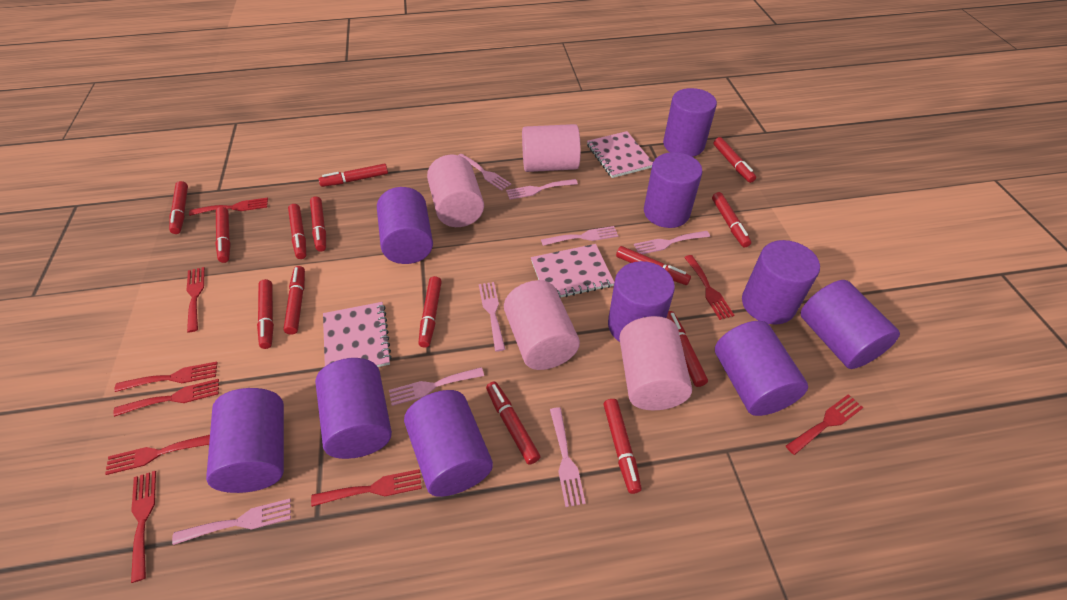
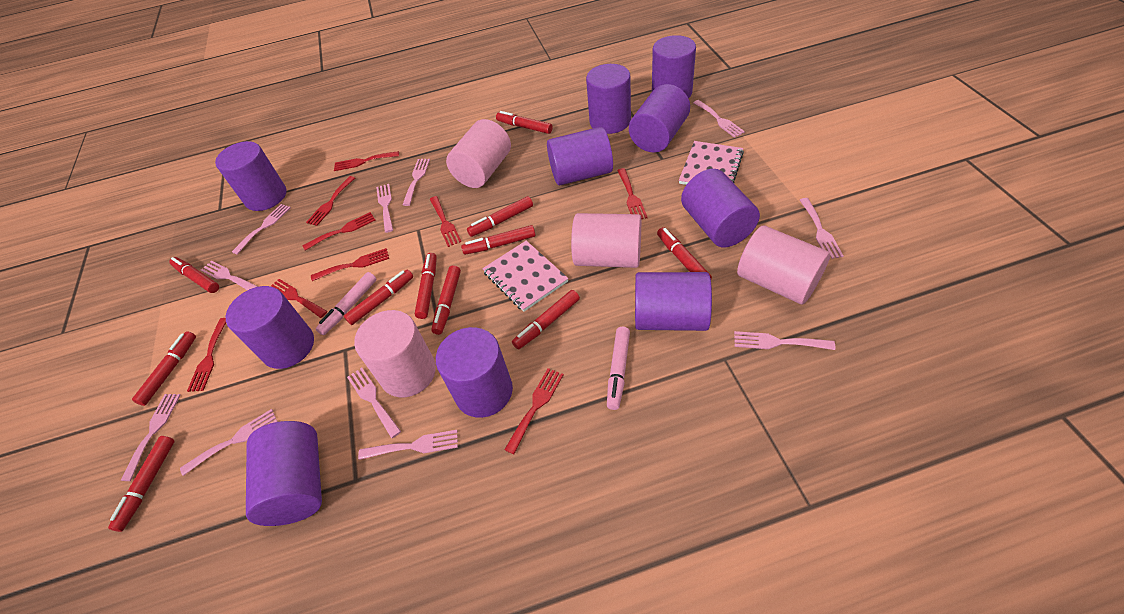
pink fork: [172,499,291,545] [389,367,484,406] [459,154,511,191] [479,282,505,352] [506,179,578,200] [541,226,618,246] [550,407,586,507] [634,231,710,254] = 8 -> [121,394,181,481] [180,409,278,476] [201,260,258,290] [232,204,291,255] [347,367,401,438] [358,430,458,460] [376,184,393,233] [403,159,430,206] [693,100,745,138] [734,331,835,350] [800,198,843,259] = 11
pink marker: none = 0 -> [316,272,377,335] [607,327,630,410] = 2
pink notebook: [323,302,392,367] [531,244,614,298] [587,131,653,178] = 3 -> [482,241,569,312] [679,141,744,185] = 2
red marker: [169,181,188,234] [215,207,231,263] [257,279,274,349] [284,266,305,335] [288,204,306,259] [310,196,326,252] [319,163,388,187] [418,276,442,348] [486,381,541,465] [603,399,642,494] [616,246,691,285] [667,311,708,387] [712,192,751,247] [713,137,756,183] = 14 -> [108,436,174,532] [132,331,196,406] [169,257,219,293] [344,269,413,325] [415,253,437,319] [431,265,461,335] [461,225,536,255] [467,196,533,237] [496,111,553,134] [512,290,580,350] [657,227,712,279] = 11

